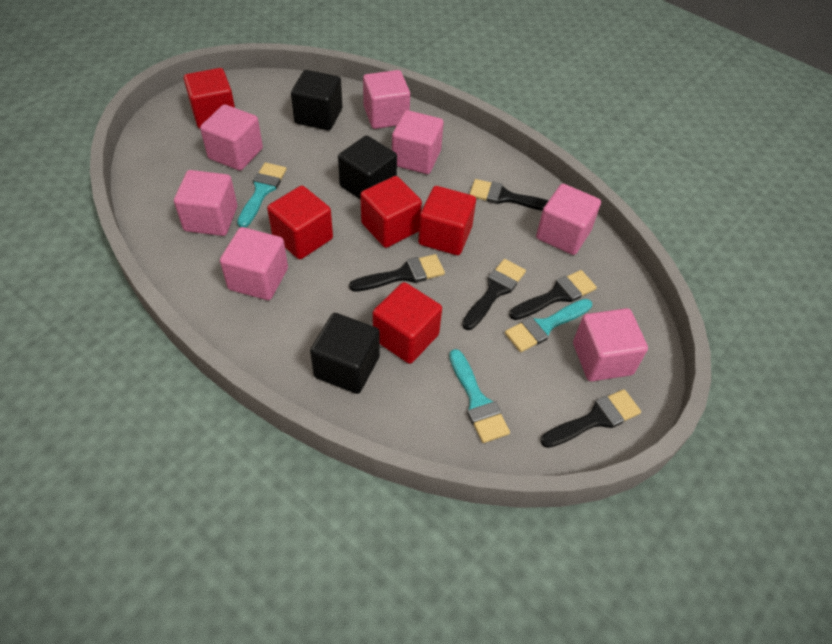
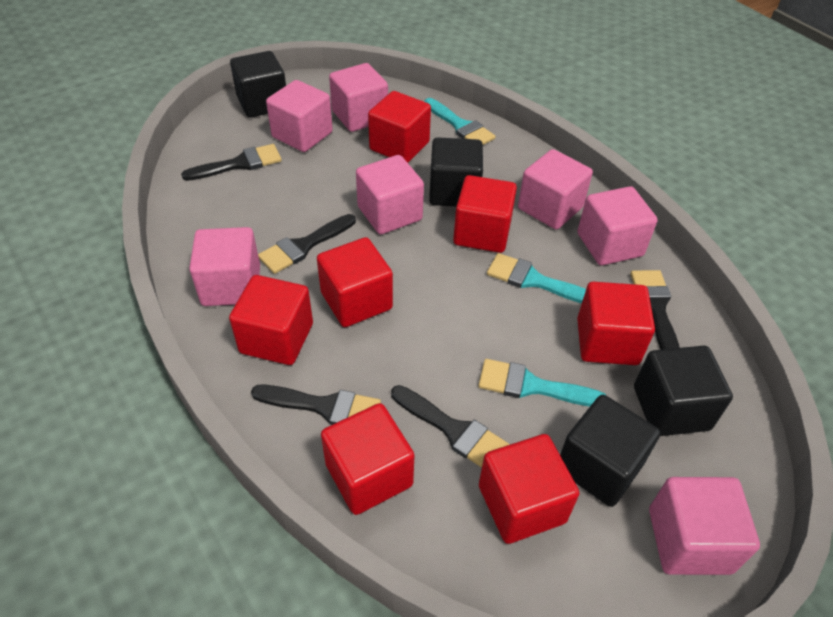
black cube: [291,70,342,130] [310,313,380,394] [338,135,397,200] = 3 -> [230,51,286,118] [429,137,483,206] [560,395,660,507] [634,346,733,436] = 4
red cube: [184,68,235,129] [267,185,333,259] [360,176,422,248] [373,282,442,364] [418,186,476,255] = 5 -> [229,275,313,365] [317,237,393,327] [321,403,414,515] [368,91,431,163] [453,175,517,253] [479,434,579,544] [577,282,655,365] = 7

